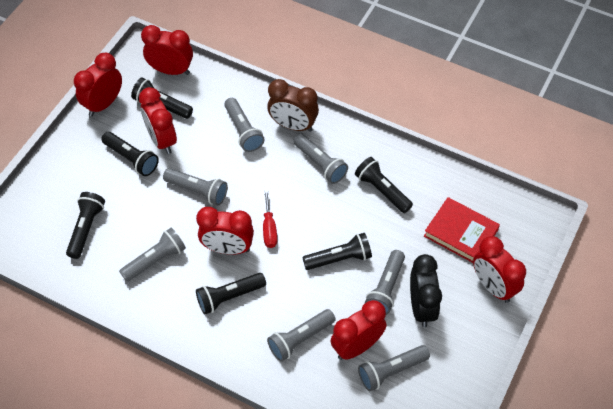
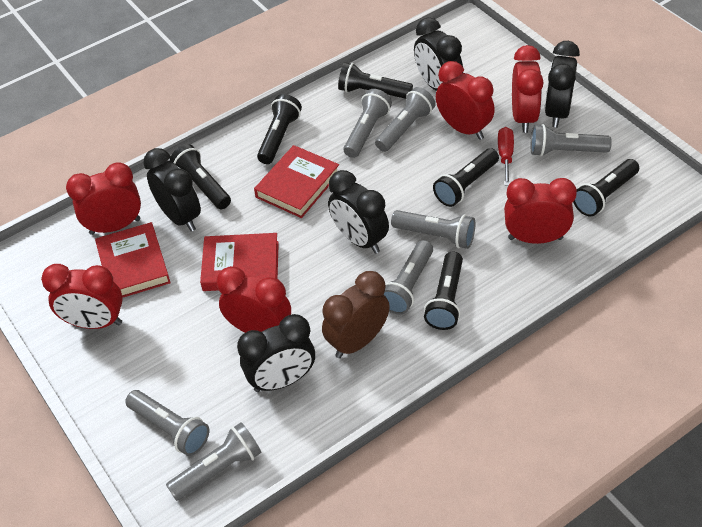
black clock: [410,254,442,327] = 1 -> [143,148,201,231] [237,314,315,392] [328,170,389,254] [414,17,463,91] [545,41,580,128] = 5
red book: [424,197,500,263] = 1 -> [95,222,171,298] [200,233,279,291] [254,145,339,218] = 3

